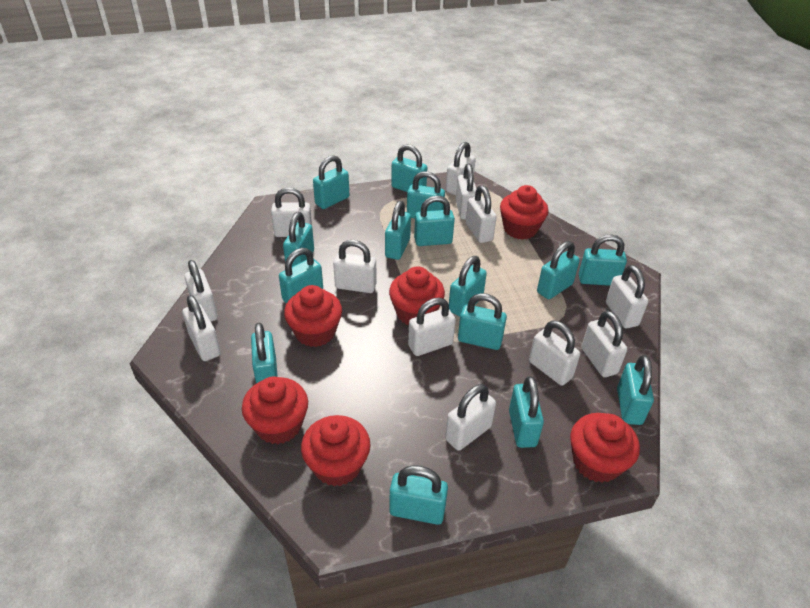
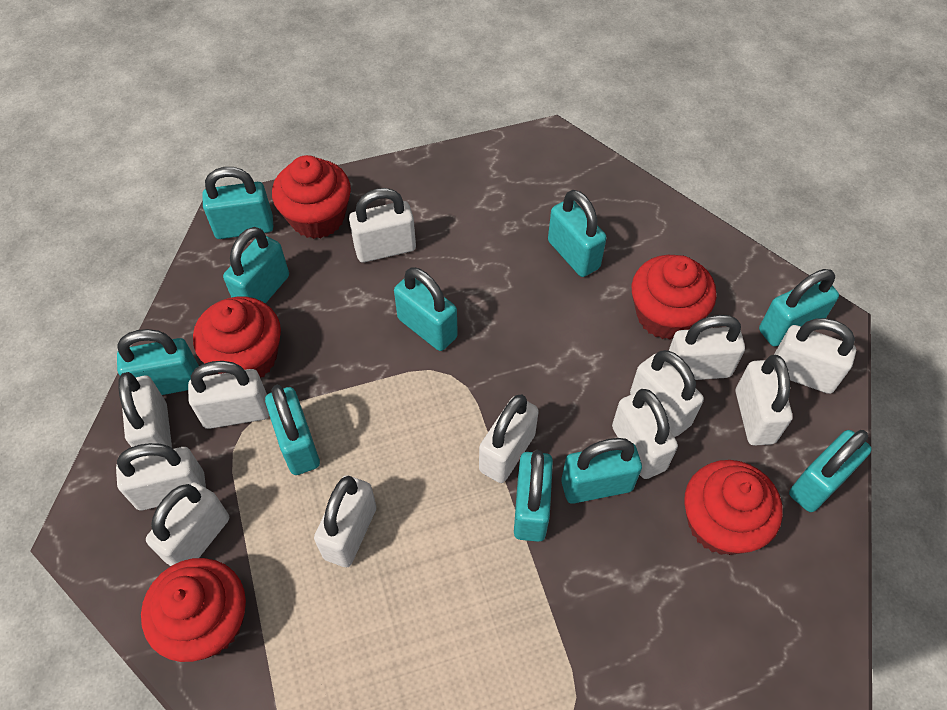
red cupcake: [242,377,308,444] [284,285,342,347] [301,415,371,486] [389,266,445,325] [500,185,549,240] [570,413,640,483] = 6 -> [141,558,246,662] [193,296,281,377] [272,155,351,239] [632,255,717,339] [684,460,783,555] = 5
turquoise padlock: [251,323,278,384] [279,248,323,304] [283,212,314,267] [313,155,349,209] [385,201,411,260] [389,465,448,525] [391,144,428,192] [407,171,445,218] [414,196,455,246] [449,256,487,317] [458,293,507,350] [509,376,544,448] [537,241,580,299] [579,235,627,286] [617,355,654,425] = 15 -> [117,329,199,395] [202,167,273,239] [223,227,289,304] [265,385,320,475] [394,267,458,351] [514,450,553,542] [548,190,607,277] [561,438,642,504] [759,269,839,347] [789,430,872,512] = 10

